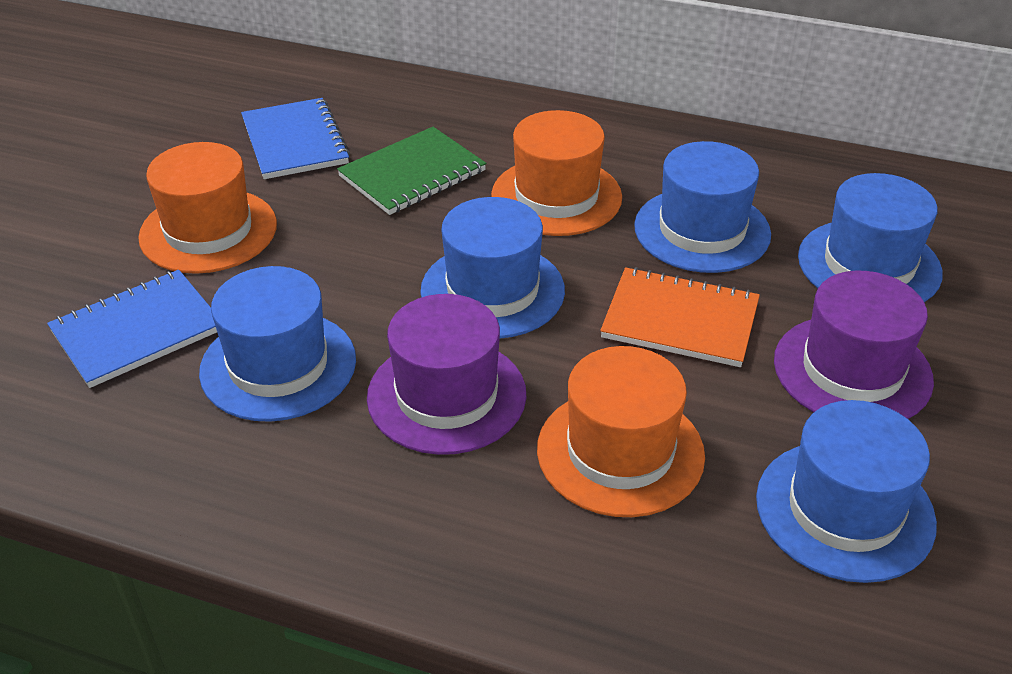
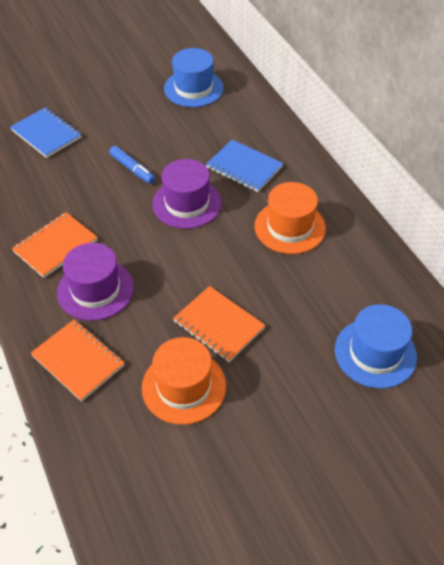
blue hat: [199,266,356,422] [420,197,565,338] [634,141,771,273] [756,400,937,583] [798,173,943,302] = 5 -> [164,48,224,107] [335,304,417,388] = 2
blue marker: none = 0 -> [109,146,155,184] = 1
green notebook: [337,127,486,215] = 1 -> none = 0
orange hat: [138,142,277,274] [491,110,622,236] [537,346,705,517] = 3 -> [142,337,226,425] [254,182,326,254] = 2
orange notebook: [600,267,760,367] = 1 -> [12,212,98,278] [31,319,125,402] [173,286,265,362] = 3

